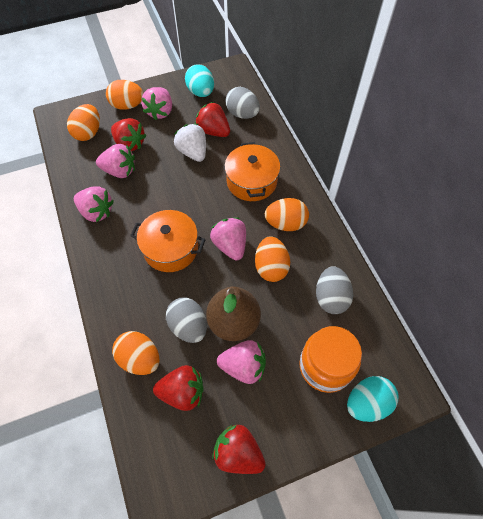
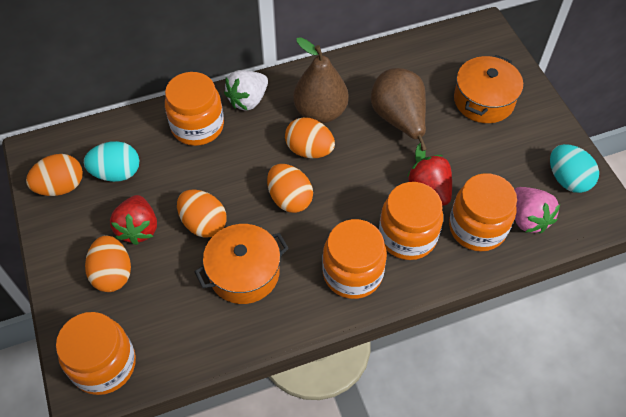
brown pear: [206,286,261,341] = 1 -> [293,37,349,123] [371,68,427,162] = 2
grey egg: [166,298,207,343] [226,87,260,119] [316,266,353,314] = 3 -> none = 0
orange jar: [299,326,362,393] = 1 -> [56,312,136,395] [165,72,224,146] [322,219,387,299] [379,182,443,260] [449,173,517,251] = 5
pink strawberry: [74,186,114,222] [96,144,135,178] [141,87,172,120] [210,217,246,260] [217,340,266,384] = 5 -> [514,187,560,233] = 1
red strawberry: [111,118,146,151] [153,365,203,411] [195,102,230,137] [212,425,266,474] = 4 -> [110,195,157,245] [407,155,452,206] = 2

